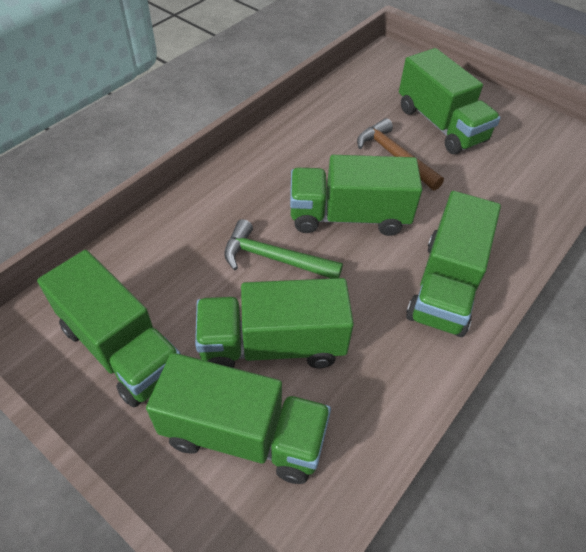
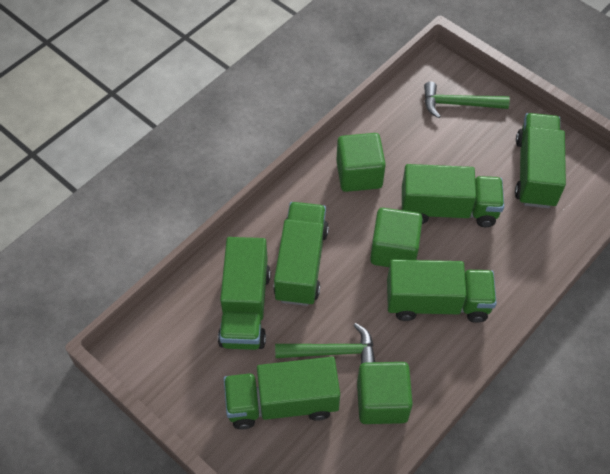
brown hammer: [357,118,444,191] = 1 -> none = 0
green cube: none = 0 -> [336,133,386,192] [357,362,413,424] [370,208,423,267] = 3
green hammer: [224,219,343,278] = 1 -> [275,323,375,364] [424,82,510,118] = 2

